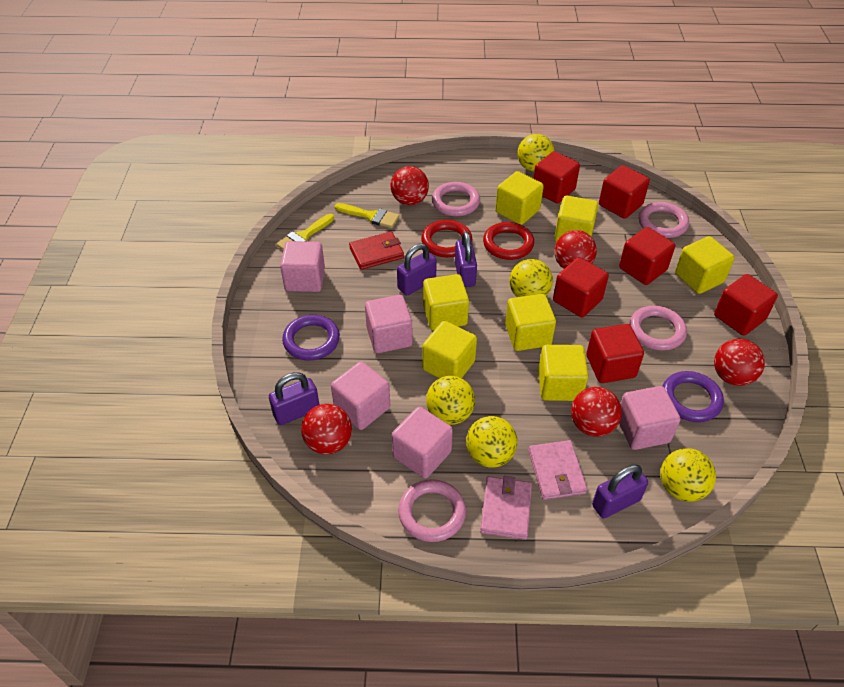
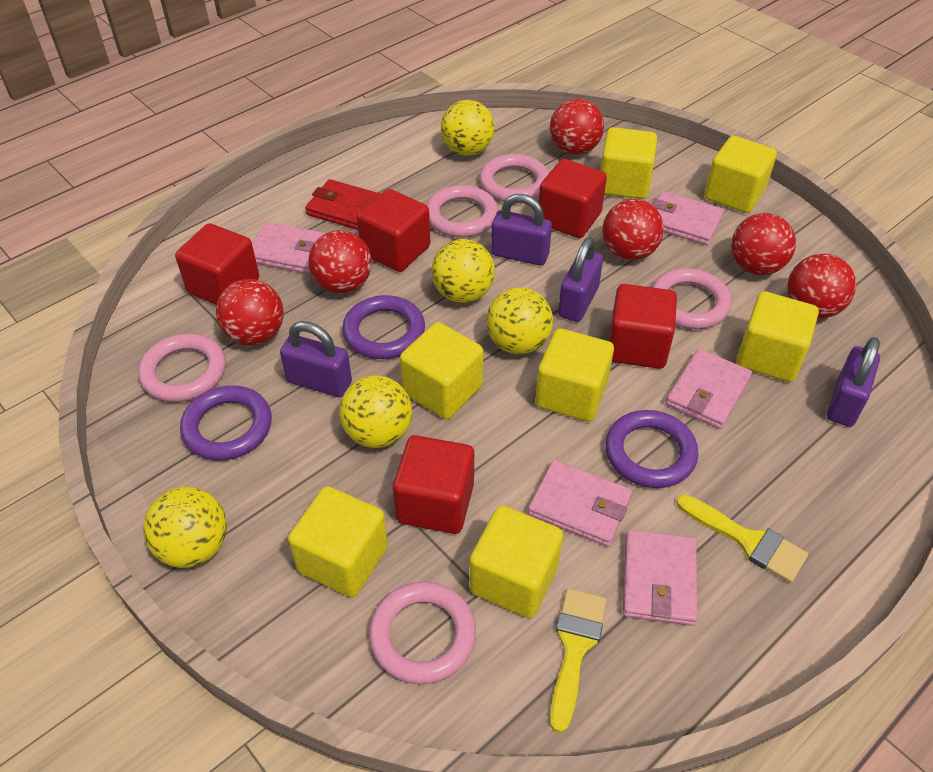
pink cube: [280,241,325,292] [331,361,390,430] [365,295,413,353] [392,407,453,478] [619,386,681,450] = 5 -> none = 0
pink ring: [398,479,466,542] [432,182,480,216] [629,306,687,351] [638,202,689,238] = 4 -> [138,334,226,402] [369,582,476,684] [426,185,498,237] [479,154,549,203] [652,268,732,329] = 5
pink wallet: [480,476,532,540] [528,440,587,500] = 2 -> [252,222,326,274] [528,460,632,547] [623,530,698,626] [651,191,724,245] [666,349,752,429] = 5
purple ring: [282,315,340,360] [663,371,724,422] = 2 -> [180,385,272,461] [342,295,425,359] [605,410,699,488] = 3
red ball: [301,404,352,454] [390,166,429,205] [554,230,597,269] [571,387,622,437] [714,339,765,386] = 5 -> [216,279,284,345] [309,230,372,294] [550,99,604,155] [602,199,664,261] [731,213,796,275] [787,254,856,318] = 6
red cube: [533,151,580,204] [553,257,609,318] [586,324,644,383] [599,165,650,219] [619,227,675,285] [714,274,778,336] = 6 -> [175,223,259,305] [357,189,430,272] [393,435,474,534] [539,159,607,238] [609,284,677,369] = 5
red ring: [421,220,472,257] [483,222,534,260] = 2 -> none = 0

